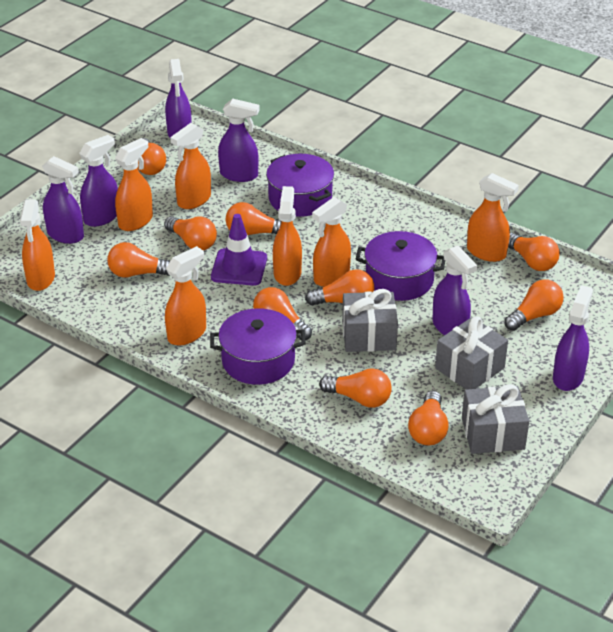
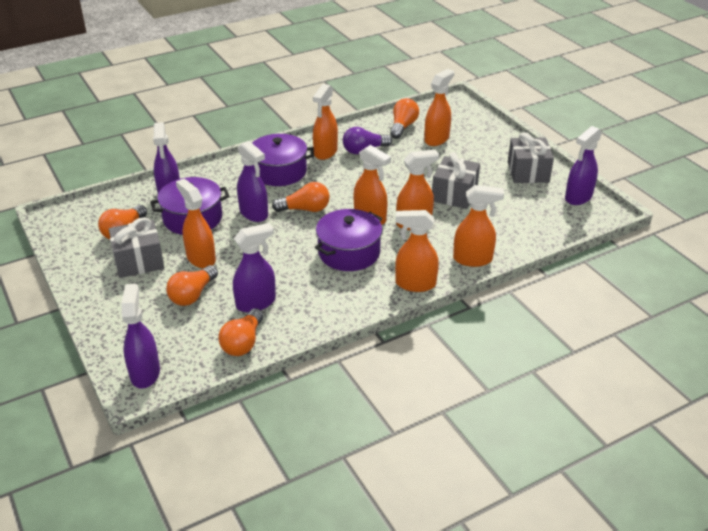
orange light bulb: [107,242,170,278] [138,138,166,175] [164,216,217,250] [226,202,281,235] [253,287,312,340] [305,269,375,306] [319,368,392,408] [408,391,449,445] [504,279,564,331] [508,233,560,271] = 10 -> [98,205,147,239] [166,265,218,306] [218,308,263,356] [272,182,330,212] [390,98,419,139] = 5
purple light bulb: none = 0 -> [343,127,392,154] = 1
purple spray bottle: [42,156,84,244] [79,135,118,227] [165,59,192,137] [218,99,260,182] [432,246,477,335] [553,285,593,391] = 6 -> [121,284,160,389] [153,122,180,193] [233,223,276,312] [237,141,268,222] [565,126,602,205] = 5
purple traffic cone: [211,214,267,286] = 1 -> none = 0

